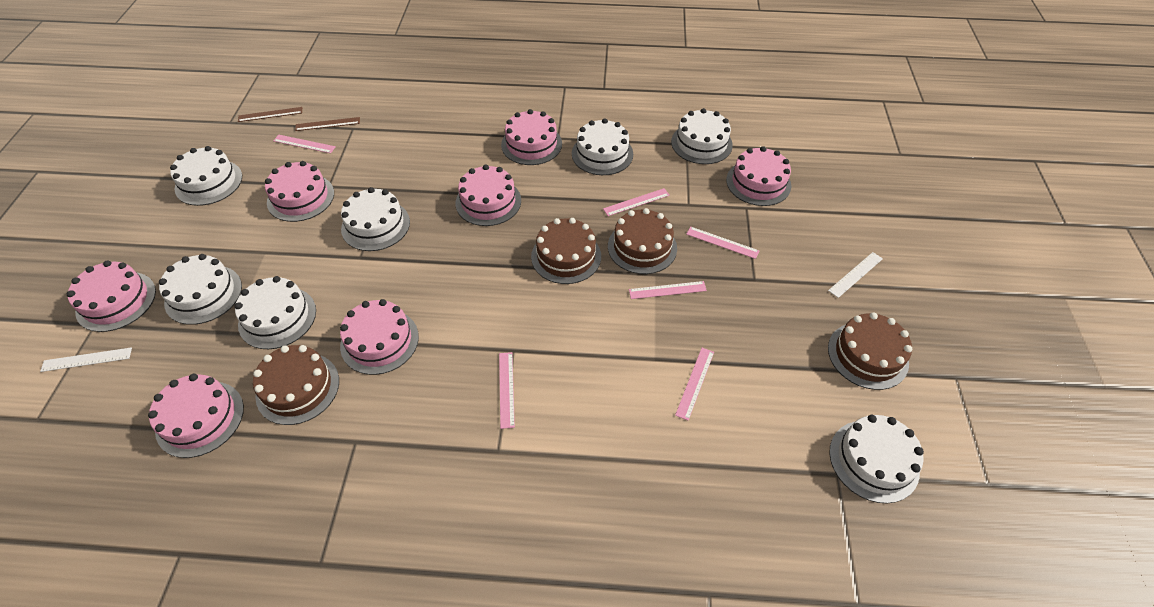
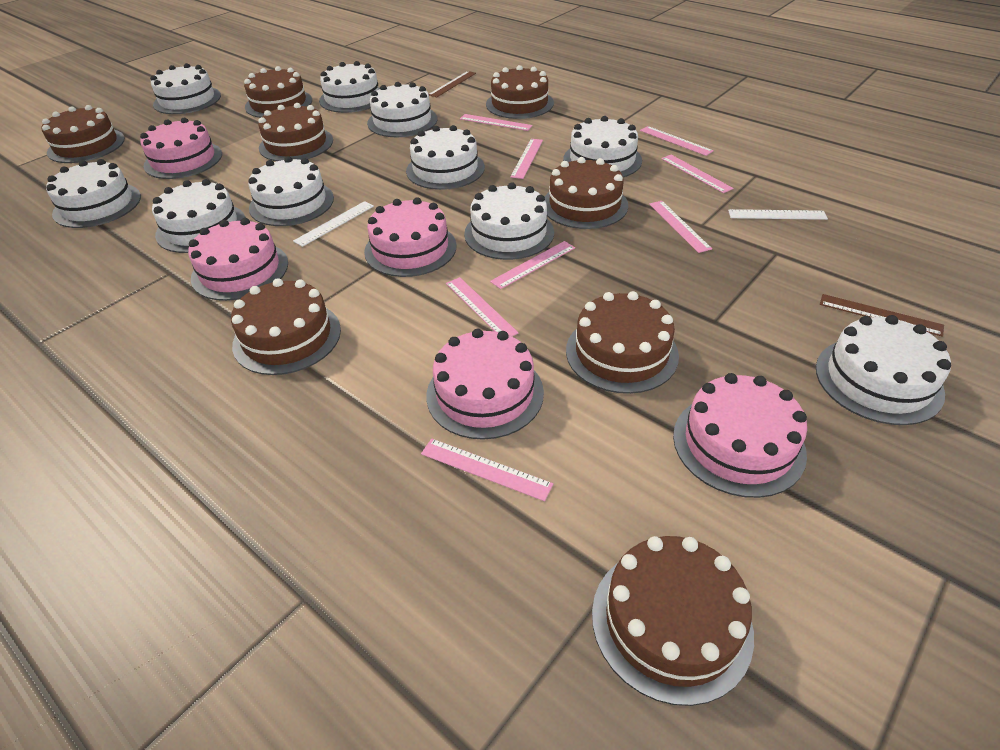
brown cake: [253,345,339,425] [531,218,601,284] [608,208,677,274] [828,312,912,390] = 4 -> [41,105,125,163] [231,278,341,375] [244,66,312,118] [258,103,333,161] [486,65,554,119] [544,157,628,229] [566,291,679,394] [592,536,754,706] = 8
pink cake: [67,260,156,332] [148,374,244,458] [265,161,334,222] [340,299,419,375] [455,165,521,226] [501,109,562,165] [726,146,791,206] = 7 -> [140,118,222,179] [188,218,288,301] [364,197,457,277] [426,328,544,440] [673,373,807,498] = 5
pink ruler: [273,135,336,153] [499,352,515,429] [603,188,670,216] [629,281,707,299] [675,348,714,421] [686,227,759,259] = 6 -> [421,439,553,501] [446,277,518,336] [460,114,533,131] [490,241,575,289] [510,139,543,179] [640,126,714,156] [649,201,712,253] [661,155,734,193] = 8
white cake: [159,254,242,325] [170,146,242,206] [235,276,316,349] [341,187,410,251] [572,118,633,175] [671,108,733,164] [829,415,924,503] = 7 -> [46,159,141,228] [150,63,221,114] [152,179,246,253] [248,156,334,226] [319,61,380,113] [367,82,437,137] [406,125,485,190] [464,182,554,260] [563,116,642,177] [816,315,951,425] = 10

